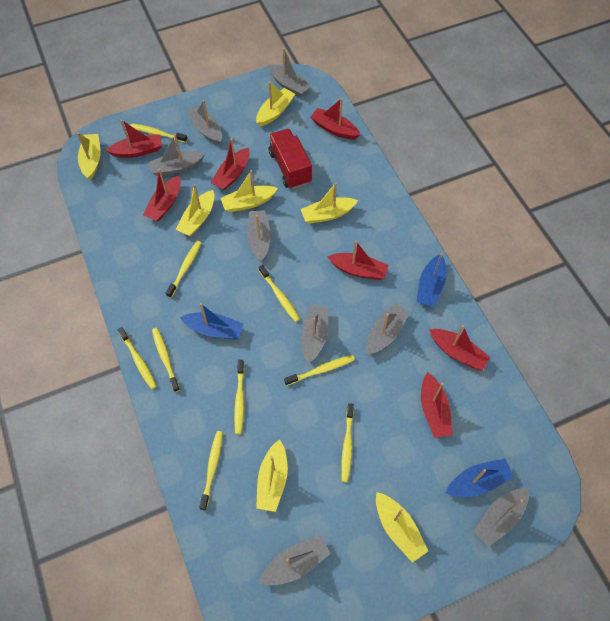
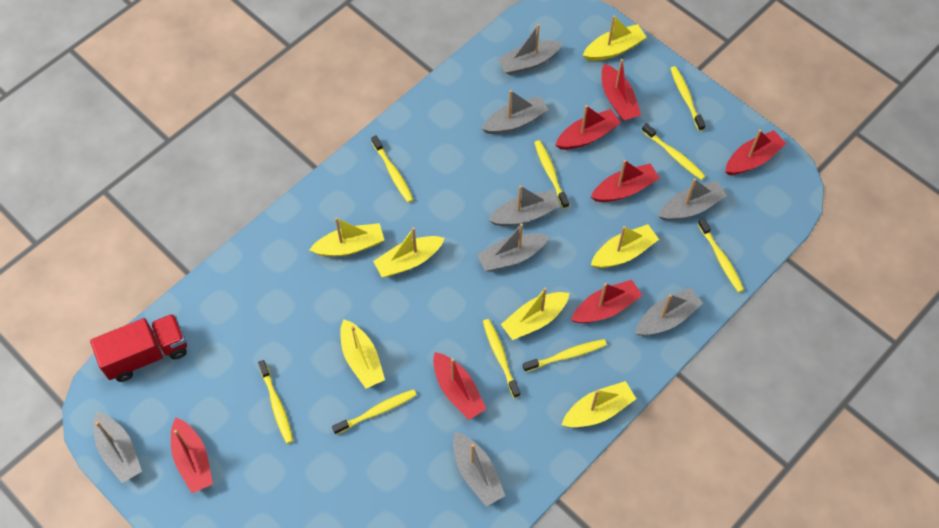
blue boat: [180,303,244,339] [417,253,446,307] [446,458,514,497] = 3 -> none = 0

